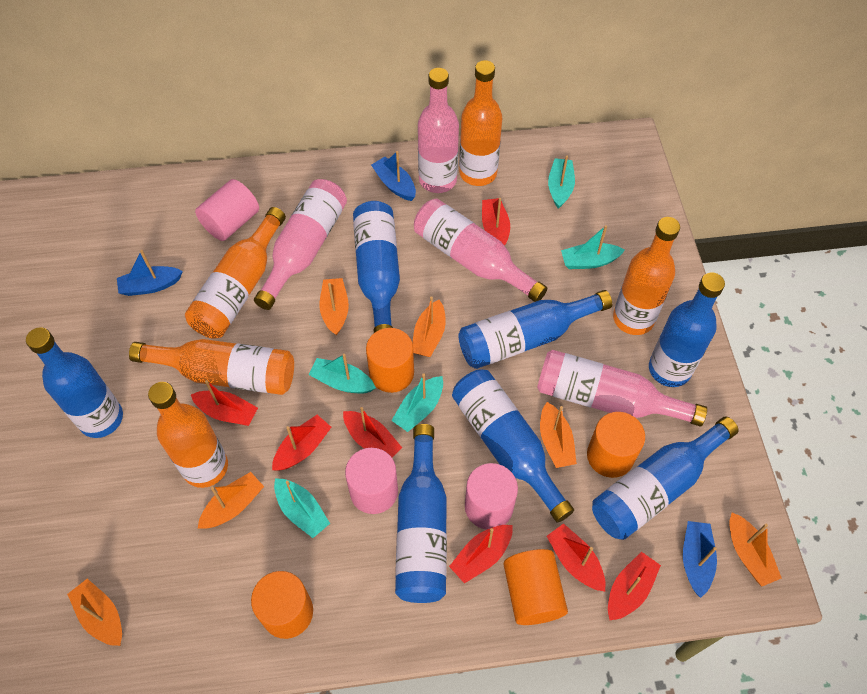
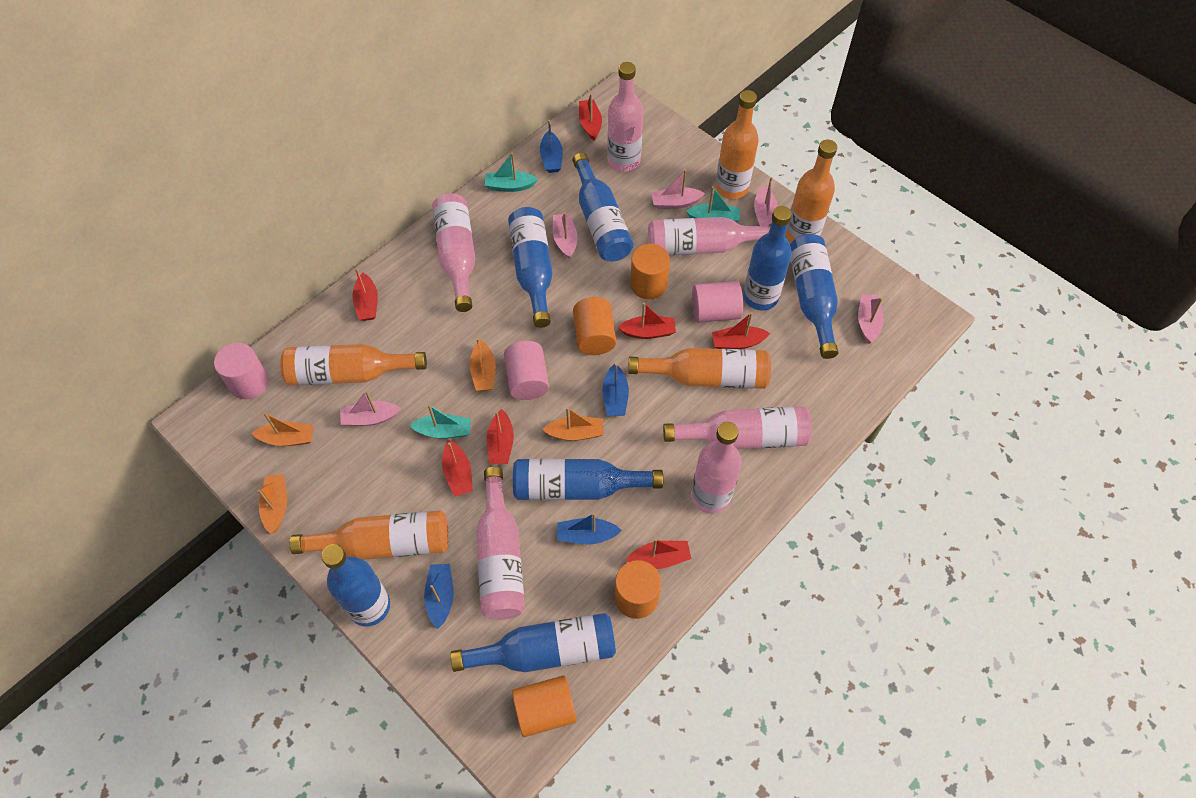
blue boat: [117,250,183,296] [371,151,416,201] [683,521,717,598] = 3 -> [424,564,454,629] [540,120,563,173] [557,513,622,545] [602,363,629,416] = 4
orange boat: [67,579,122,646] [198,472,264,529] [319,278,349,335] [412,296,446,357] [540,402,577,468] [729,513,782,586] = 6 -> [251,412,314,446] [258,474,287,534] [469,338,496,391] [542,407,604,441] = 4
pink boat: none = 0 -> [340,390,401,426] [553,212,578,259] [651,169,705,209] [754,177,778,226] [858,294,884,344] = 5
pink bottle: [254,179,347,310] [414,199,547,302] [418,68,459,193] [537,350,707,426] = 4 -> [432,193,475,312] [476,467,525,620] [607,62,643,172] [648,217,771,256] [663,406,812,449] [691,422,742,514] = 6
turquoise boat: [274,478,330,538] [308,354,376,394] [391,373,443,432] [548,155,575,209] [561,225,625,269] = 5 -> [409,404,471,439] [485,153,538,192] [686,186,740,222] = 3

